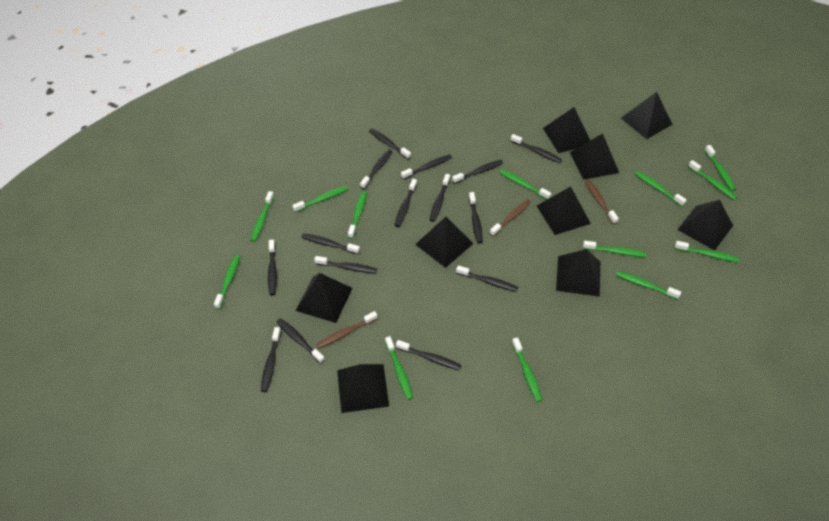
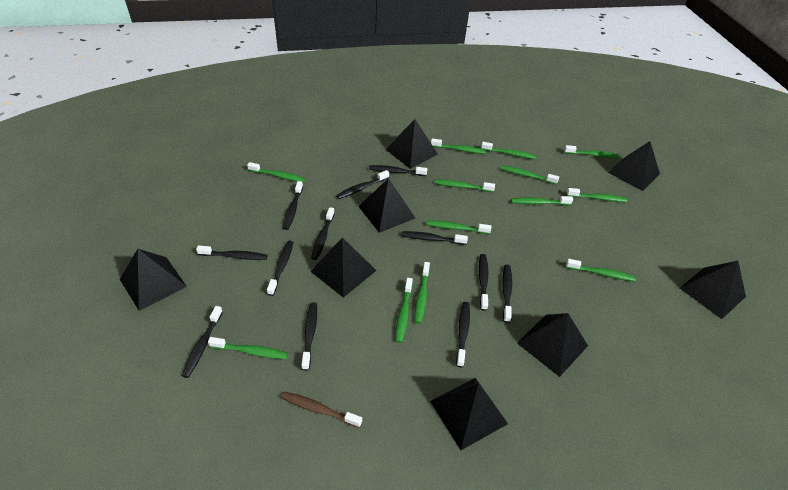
black pyramid: [296,273,353,323] [337,364,389,413] [415,217,473,268] [537,186,591,235] [543,107,590,153] [556,249,600,297] [570,133,619,180] [621,92,673,139] [677,200,733,251] = 9 -> [120,249,187,311] [310,237,376,298] [358,178,415,233] [386,119,438,169] [430,378,508,450] [517,313,588,377] [608,141,660,191] [680,261,746,319] = 8
black toothbrush: [261,327,281,392] [268,240,277,295] [277,318,325,364] [301,233,360,254] [314,256,377,273] [360,149,392,189] [369,129,411,159] [394,179,417,227] [396,340,462,371] [401,154,452,180] [430,174,450,222] [452,160,503,184] [456,265,518,292] [469,192,483,243] [511,134,562,163] = 15 -> [182,306,223,378] [196,245,267,260] [267,241,294,296] [283,181,303,230] [301,302,317,371] [311,207,335,260] [336,170,389,199] [369,165,427,176] [402,231,468,245] [456,302,470,367] [479,254,488,311] [502,265,512,323] = 12
brown toothbrush: [316,311,378,349] [490,199,531,236] [585,180,619,224] = 3 -> [281,392,362,428] = 1

